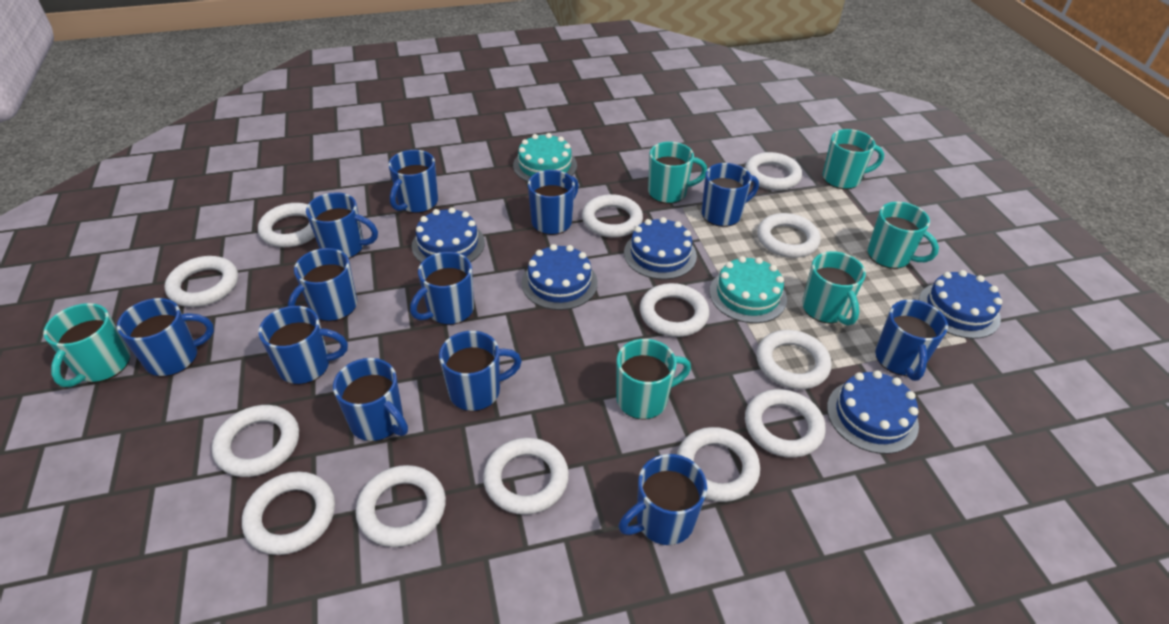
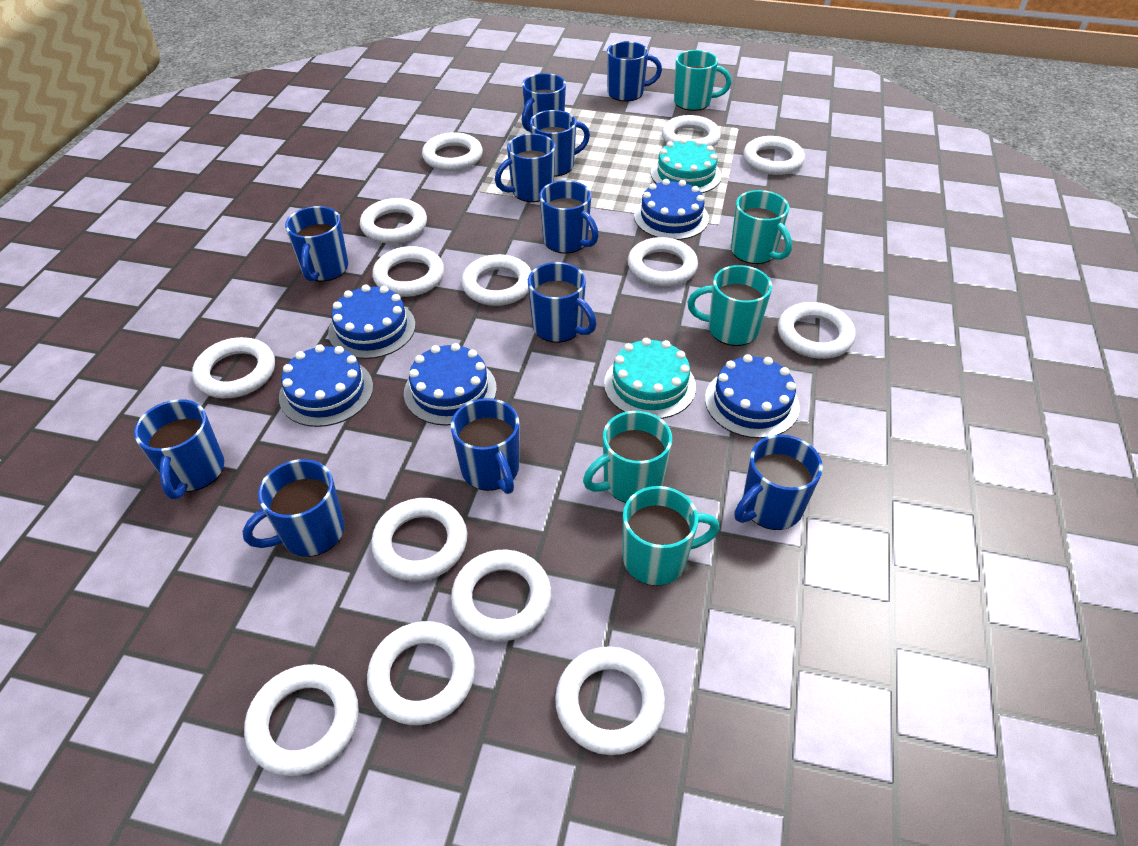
blue mug: [117,298,214,377] [258,306,348,385] [288,248,357,321] [306,192,378,259] [333,358,408,441] [388,150,438,213] [410,252,474,325] [439,331,522,411] [528,170,579,235] [619,454,707,545] [702,163,759,227] [875,300,948,381] = 12 -> [134,399,224,499] [242,459,345,557] [285,206,348,282] [451,398,519,494] [495,133,555,202] [522,73,566,133] [528,262,597,343] [530,110,590,177] [539,180,599,254] [607,41,662,101] [735,435,823,530] = 11
turquoise mug: [43,303,130,387] [616,339,691,420] [648,142,707,204] [802,251,866,326] [823,129,884,189] [868,202,939,269] = 6 -> [583,411,672,503] [623,486,720,586] [674,50,731,111] [688,265,772,346] [731,190,792,264] = 5
white ring: [165,256,238,307] [212,405,299,477] [242,471,335,555] [258,203,315,247] [356,465,446,547] [483,438,569,515] [582,194,643,237] [640,283,710,337] [677,427,760,502] [745,152,802,190] [745,389,826,458] [757,213,821,258] [757,330,832,389] = 13 -> [192,337,275,398] [244,664,359,776] [360,198,427,244] [367,621,475,725] [371,498,467,582] [372,246,444,297] [422,132,483,171] [451,550,552,642] [461,254,532,306] [555,646,665,755] [628,237,698,287] [662,115,721,147] [743,136,805,175] [778,302,856,359] = 14

